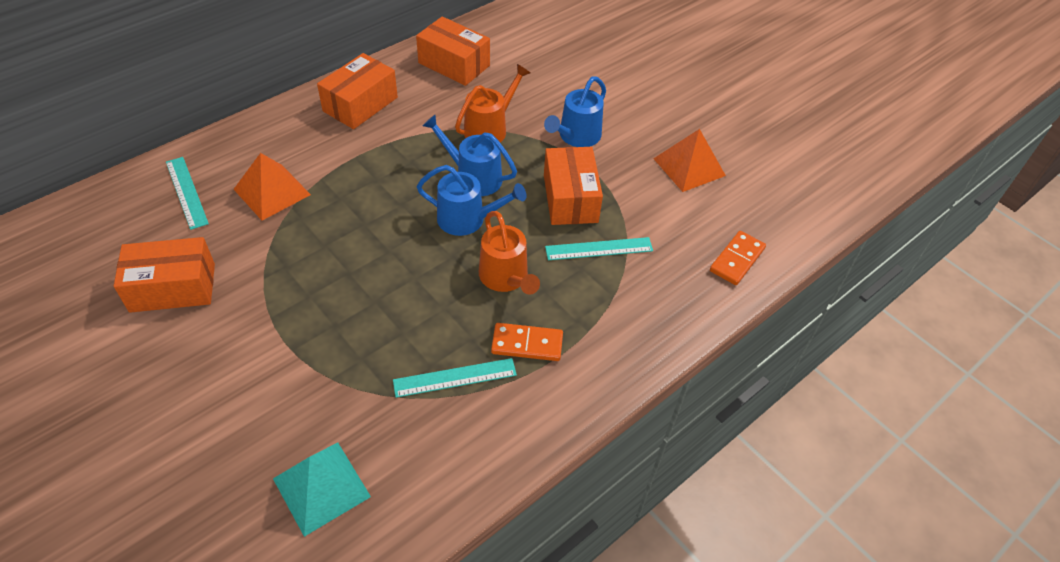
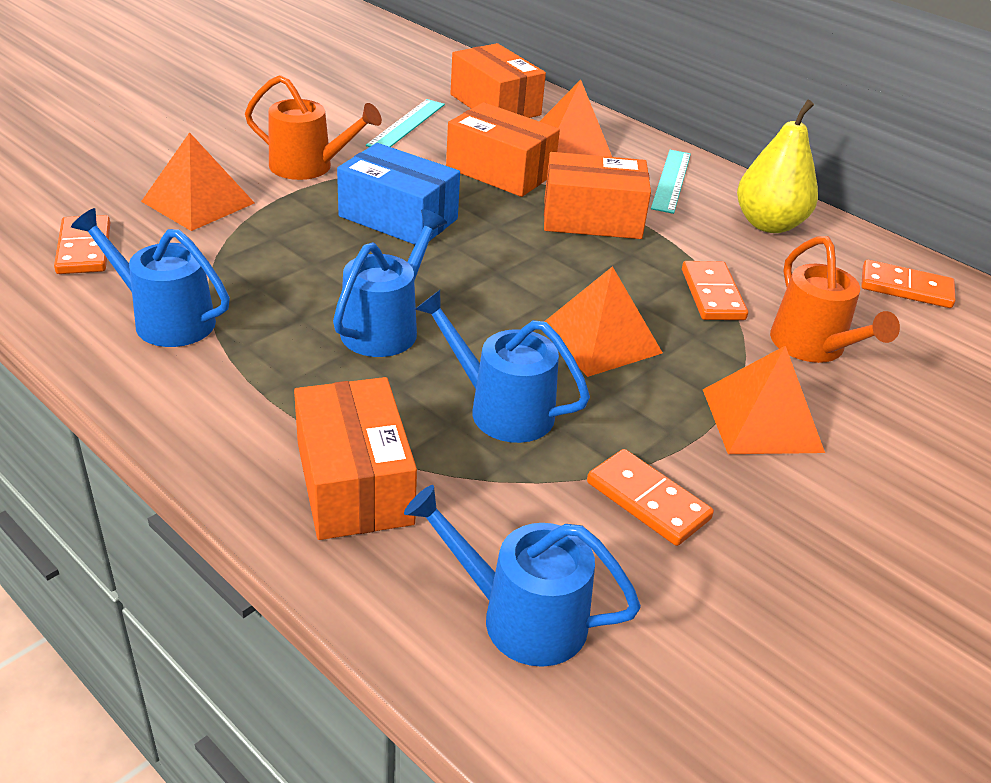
blue box: none = 0 -> [337,143,460,245] = 1
blue watering can: [416,165,526,236] [423,115,517,196] [544,76,606,147] = 3 -> [71,208,230,347] [333,209,447,357] [404,485,641,667] [415,290,590,443] = 4
orange domino: [491,323,563,361] [710,231,766,285] = 2 -> [54,215,110,274] [587,449,714,546] [682,261,748,320] [861,260,956,308] = 4
orange pyramid: [234,153,311,220] [653,129,726,192] = 2 -> [141,132,255,231] [539,80,612,157] [544,266,663,377] [703,346,825,454] = 4
turquoise pyramid: [273,442,371,537] = 1 -> none = 0
turquoise ruler: [166,157,209,230] [393,358,517,398] [545,237,653,260] = 3 -> [366,99,445,147] [651,150,691,214] = 2
yellow pear: none = 0 -> [737,99,818,233] = 1

